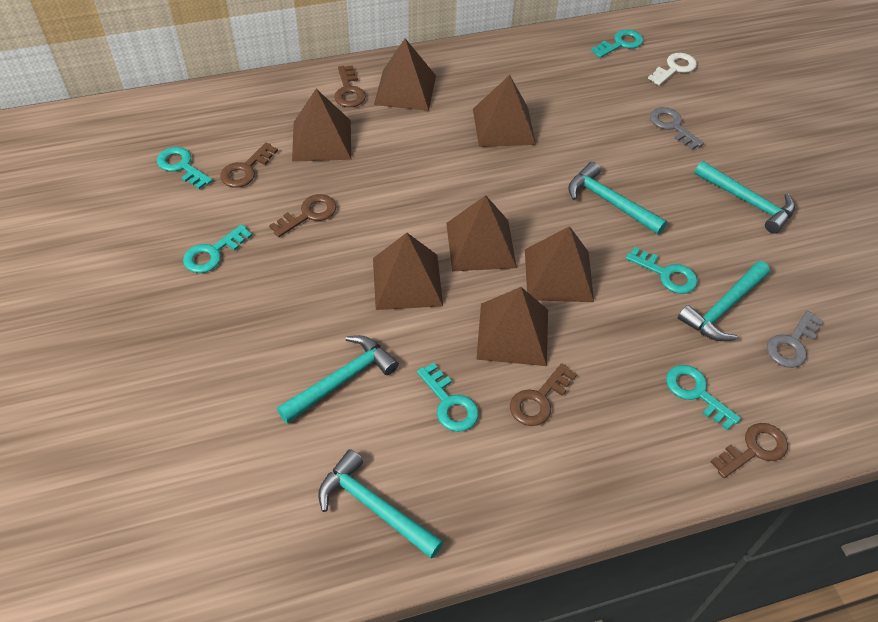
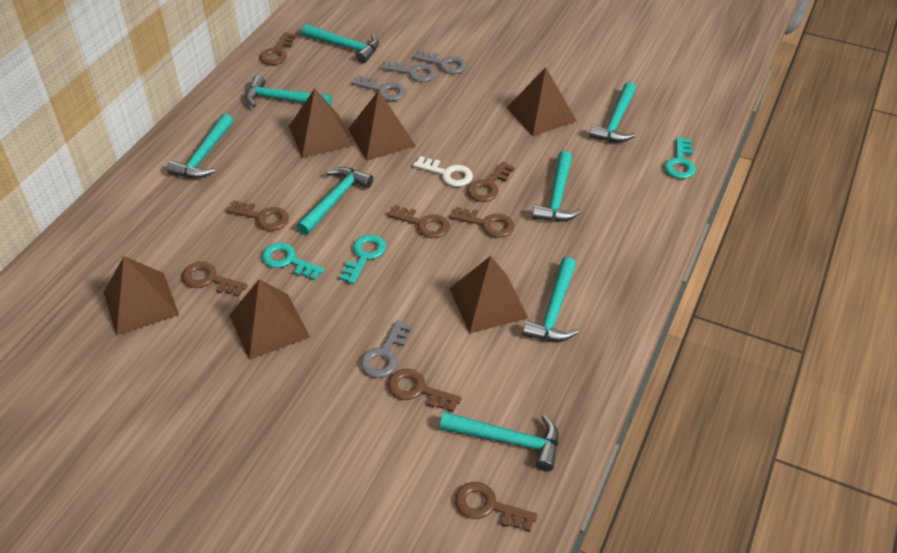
brown key: [220,142,278,188] [269,194,336,237] [334,65,366,107] [510,363,577,426] [711,423,788,478] = 5 -> [182,262,248,297] [226,200,289,231] [260,32,296,65] [387,205,450,238] [388,369,461,412] [450,207,515,238] [455,482,537,532] [467,162,515,202] = 8
brown pyramid: [292,89,351,162] [373,233,443,310] [374,38,436,111] [446,195,517,271] [473,75,536,147] [476,287,548,366] [525,226,594,302] = 7 -> [103,256,179,335] [229,279,310,360] [289,89,353,158] [348,90,416,160] [449,256,528,334] [507,67,577,136] = 6
grey key: [650,107,704,150] [767,311,823,368] = 2 -> [352,75,406,101] [360,320,412,378] [381,60,436,82] [414,50,467,74] = 4
turquoise hammer: [277,335,399,424] [318,449,443,559] [568,162,667,234] [678,261,770,341] [694,161,795,233] = 5 -> [167,114,233,178] [246,75,332,107] [297,167,373,235] [302,24,379,63] [440,412,559,471] [522,257,579,342] [532,151,582,222] [589,82,636,142] = 8
turquoise key: [157,147,213,189] [183,224,252,273] [417,363,479,432] [591,29,643,58] [626,247,698,294] [666,365,741,430] = 6 -> [262,243,325,280] [339,235,386,284] [665,137,696,179] = 3

